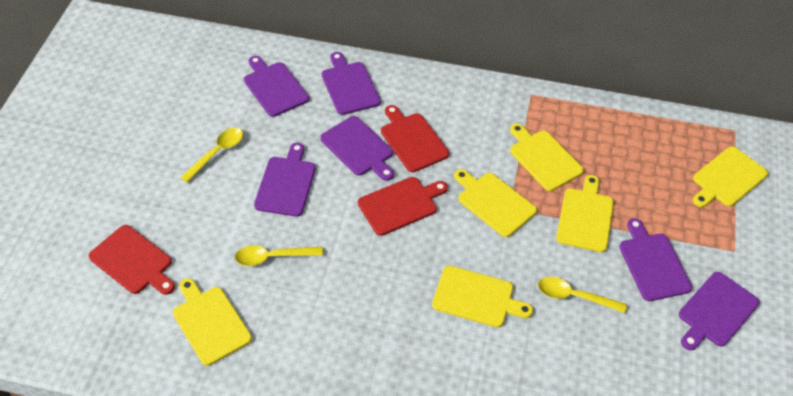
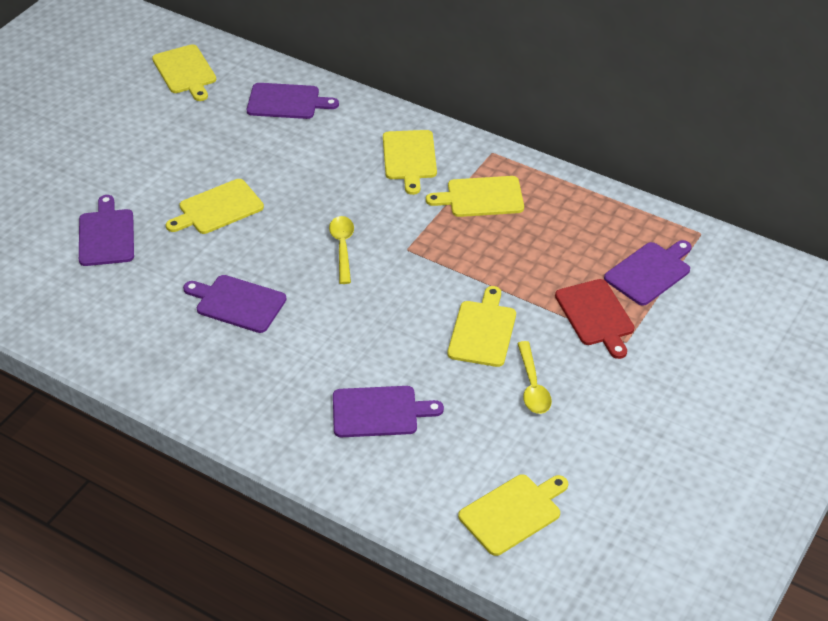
purple cutting board: [244,56,309,117] [254,143,316,217] [320,116,394,181] [322,52,381,115] [619,218,692,301] [679,272,760,350] = 6 -> [79,195,134,266] [183,275,287,333] [247,83,339,119] [333,386,444,437] [604,240,692,306] = 5
red cutting board: [88,225,175,295] [358,177,448,236] [381,105,449,172] = 3 -> [555,279,634,359] = 1
yellow spoon: [180,128,243,183] [235,245,323,266] [538,277,627,313] = 3 -> [329,216,354,284] [517,341,552,414] = 2

